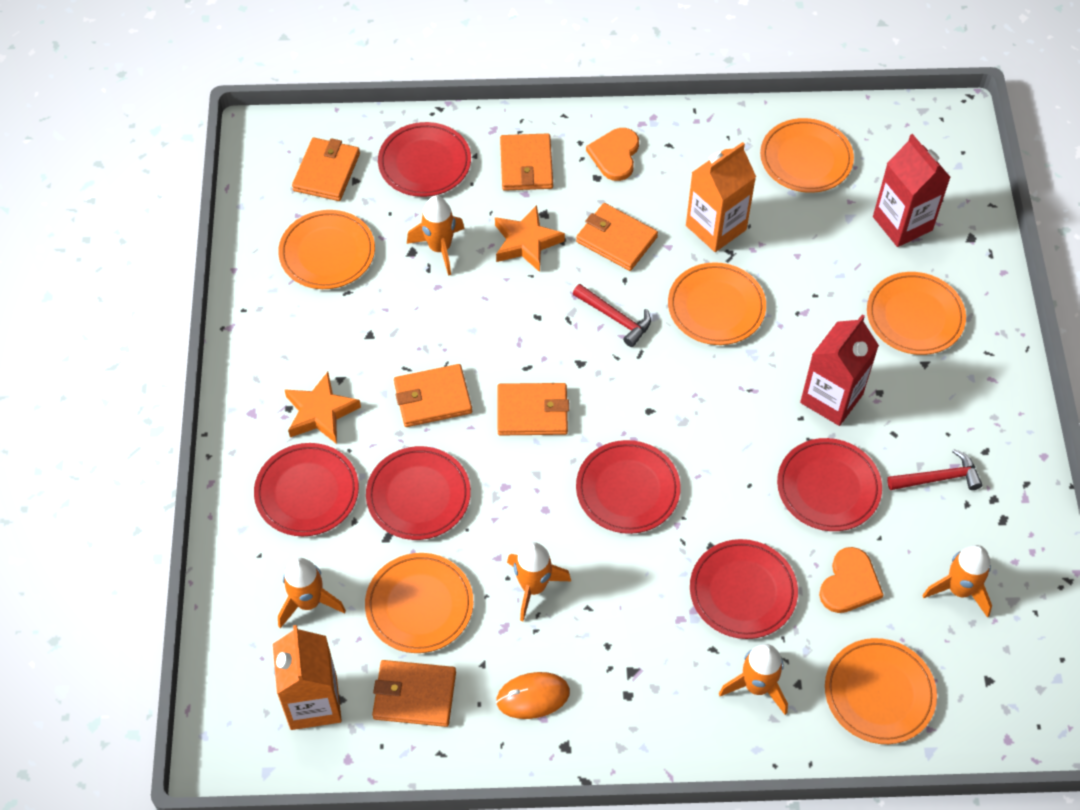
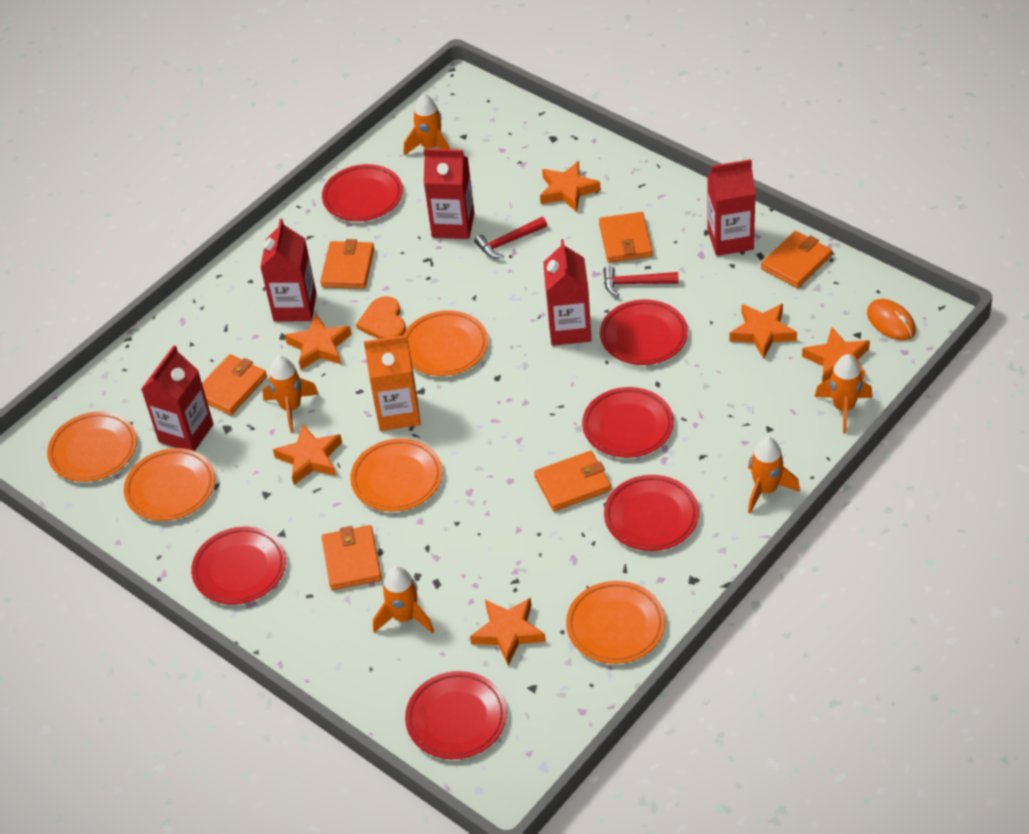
orange carton: [273,625,342,730] [686,142,756,252] = 2 -> [364,335,421,431] = 1
orange heart: [586,128,639,181] [819,547,884,613] = 2 -> [356,296,406,339] = 1
orange plate: [278,210,375,289] [365,553,473,653] [668,262,766,345] [760,118,854,193] [825,638,937,744] [867,272,966,355] = 6 -> [47,411,137,482] [124,448,215,521] [350,438,442,512] [403,310,488,376] [566,581,665,664] = 5
orange star: [284,372,361,444] [495,205,565,272] = 2 -> [273,424,342,485] [285,314,352,370] [470,598,546,665] [540,161,601,212] [729,304,797,359] [802,327,870,383] = 6
red carton: [800,314,879,426] [873,134,951,247] = 2 -> [141,345,213,451] [260,219,317,322] [424,148,474,239] [543,239,592,346] [707,159,756,256] = 5

